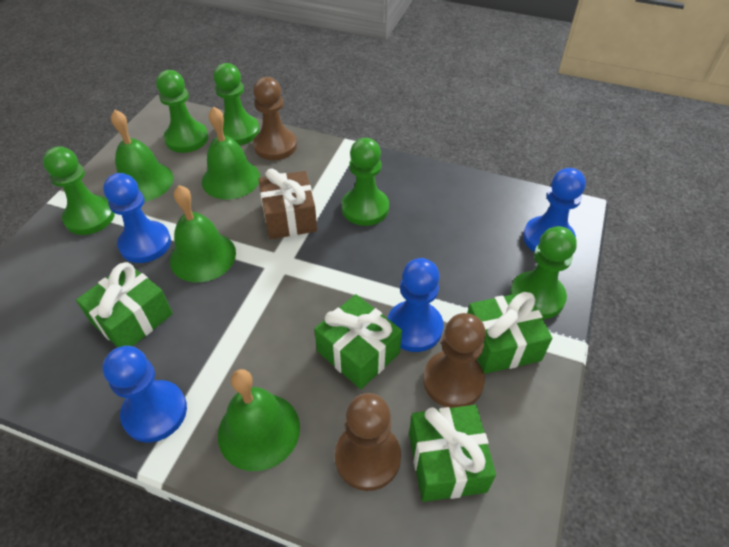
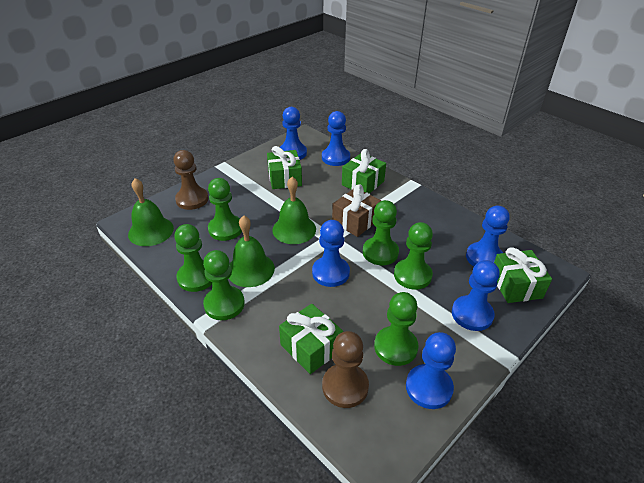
blue pawn: [103,173,171,263] [103,346,187,442] [387,258,443,352] [523,168,586,252] = 4 -> [280,107,307,160] [312,220,350,287] [322,111,350,166] [406,332,456,409] [452,260,500,331] [466,206,510,266] = 6
brown pawn: [253,77,297,160] [335,393,401,491] [423,313,486,408] = 3 -> [173,150,208,210] [322,331,369,408] = 2
green bell: [111,110,173,202] [170,185,236,282] [202,107,260,200] [218,369,300,471] = 4 -> [128,178,174,246] [229,216,275,287] [272,177,316,244] = 3
green pawn: [43,146,115,235] [156,70,208,153] [213,63,260,145] [342,138,389,226] [510,226,577,319] = 5 -> [174,224,212,292] [203,250,245,320] [208,178,242,241] [363,200,399,265] [374,292,419,366] [394,222,433,290] = 6

